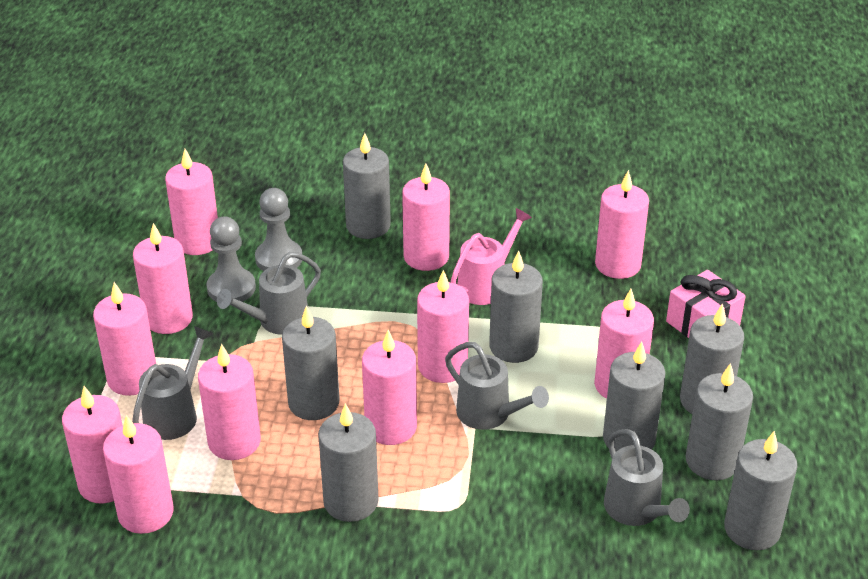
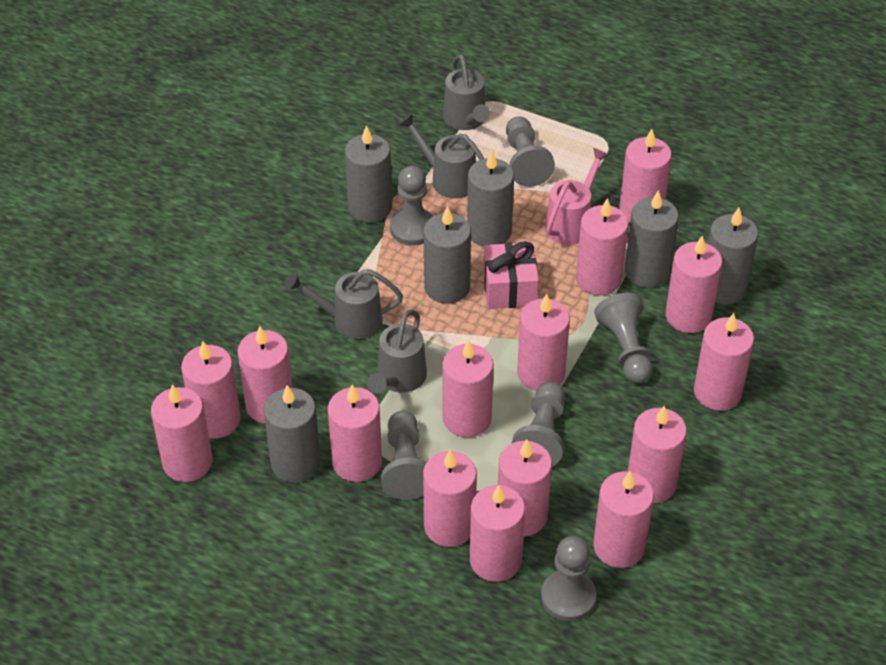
grey candle: [282,305,340,420] [318,403,379,522] [343,133,391,239] [489,250,543,363] [603,341,666,452] [680,303,744,414] [686,363,753,480] [724,431,797,550] = 8 -> [264,385,321,483] [345,125,392,223] [424,206,471,304] [467,151,514,247] [625,190,679,288] [708,208,758,305] = 6
grey pawn: [207,216,256,302] [255,188,302,271] = 2 -> [381,411,426,500] [390,165,433,246] [506,116,555,187] [511,381,565,466] [541,536,596,621] [594,293,653,383] = 6
pink candle: [62,386,123,503] [93,282,156,396] [103,415,174,534] [133,223,193,334] [165,149,218,255] [198,344,261,460] [362,330,417,445] [402,164,450,271] [417,270,469,383] [594,289,654,399] [595,170,649,279] = 11 -> [151,384,213,482] [181,341,241,439] [237,326,293,423] [328,385,382,482] [423,450,477,547] [443,340,494,438] [470,485,525,582] [498,439,552,537] [517,294,570,391] [576,198,629,296] [593,471,654,568] [620,129,672,222] [628,406,687,503] [665,236,722,333] [694,313,754,411] = 15

